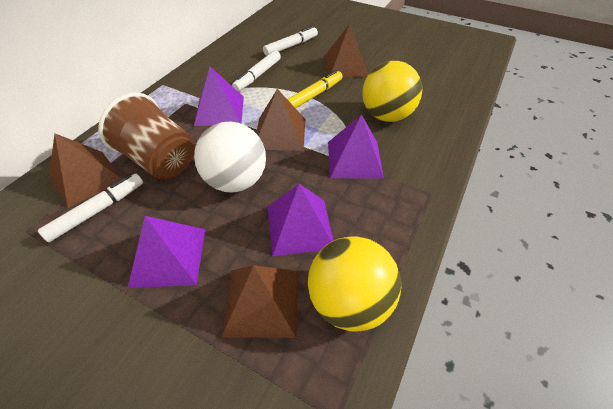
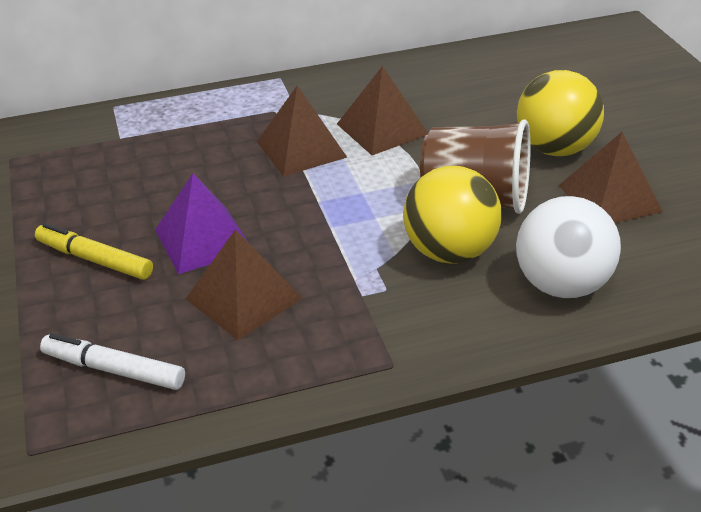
purple pyramid: [128,216,206,288] [194,67,244,126] [268,184,333,256] [328,114,384,179] = 4 -> [155,173,248,274] = 1
white marker: [38,174,143,243] [232,50,281,92] [263,26,318,56] = 3 -> [40,333,185,390] = 1

